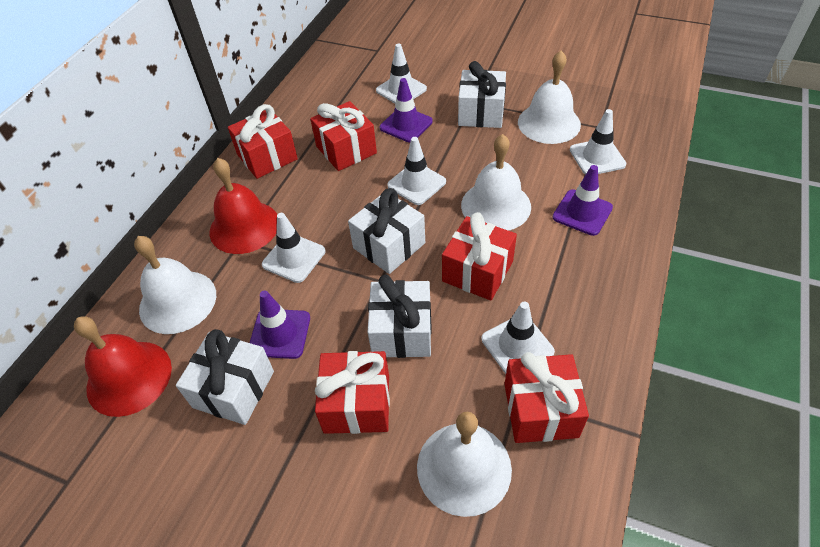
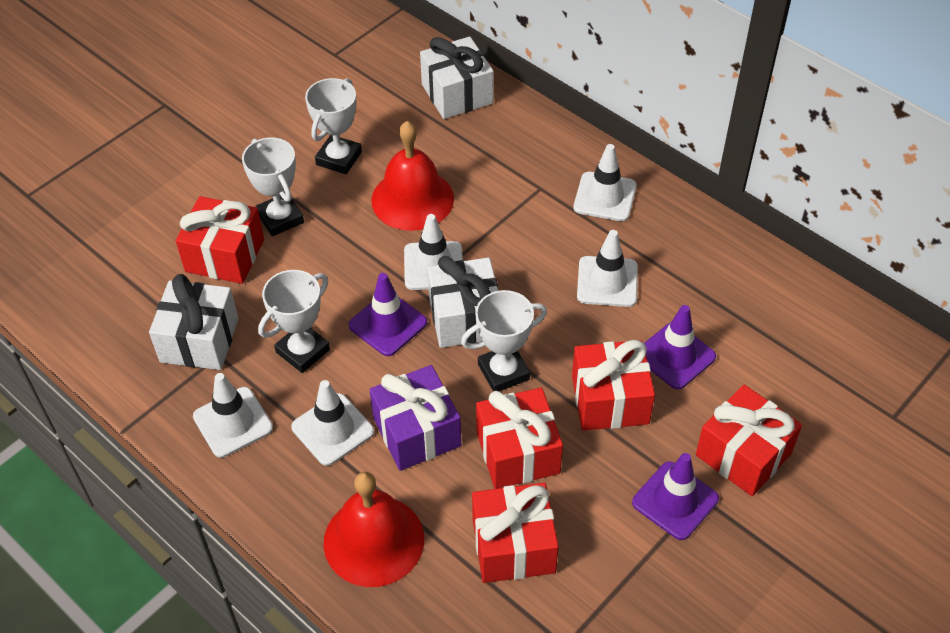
purple gift: none = 0 -> [369,365,461,471] = 1
white bell: [134,236,216,334] [417,411,512,517] [461,134,531,231] [518,51,581,144] = 4 -> none = 0
white gift: [176,329,274,425] [348,188,425,274] [368,275,432,358] [458,61,506,128] = 4 -> [149,274,239,370] [420,36,493,119] [427,256,498,348] = 3
white trophy: none = 0 -> [242,138,304,236] [258,270,330,373] [305,78,362,174] [461,290,547,391] = 4

